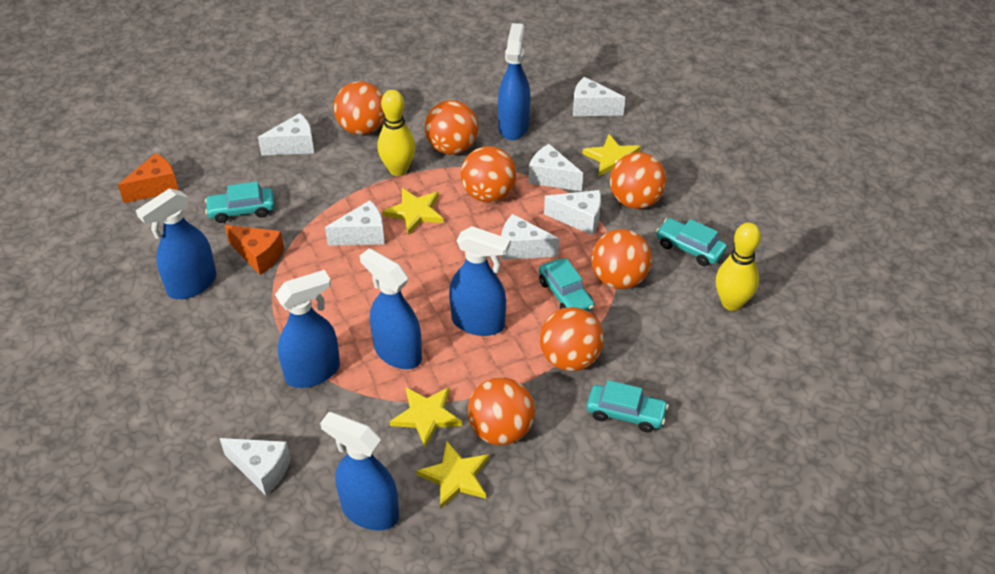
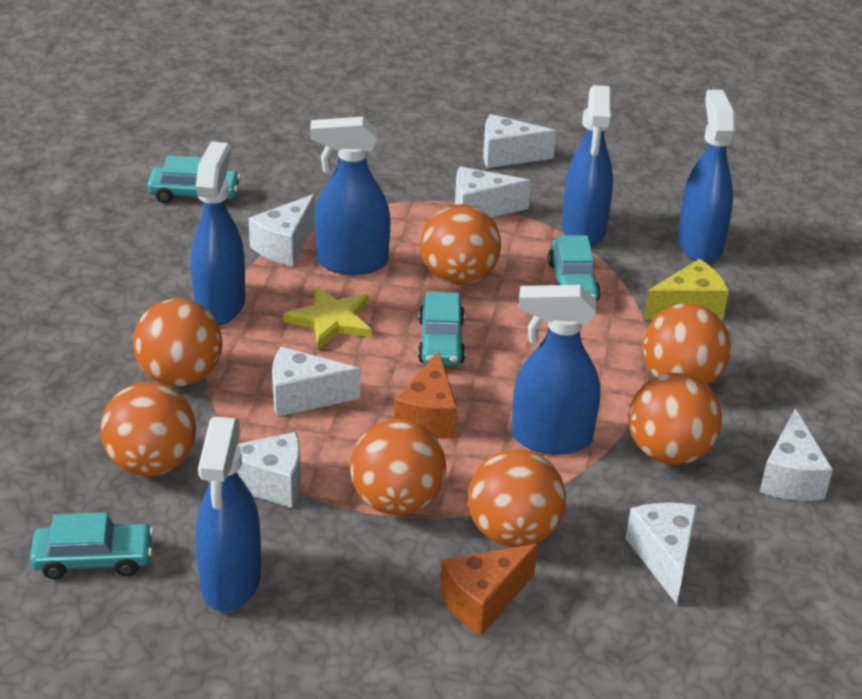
yellow bowling pin: [377,90,416,176] [716,223,761,311] = 2 -> none = 0
yellow cheese: none = 0 -> [644,259,729,320] = 1
yellow star: [382,188,443,235] [390,387,462,448] [416,441,489,509] [583,134,641,177] = 4 -> [283,286,372,349] = 1

